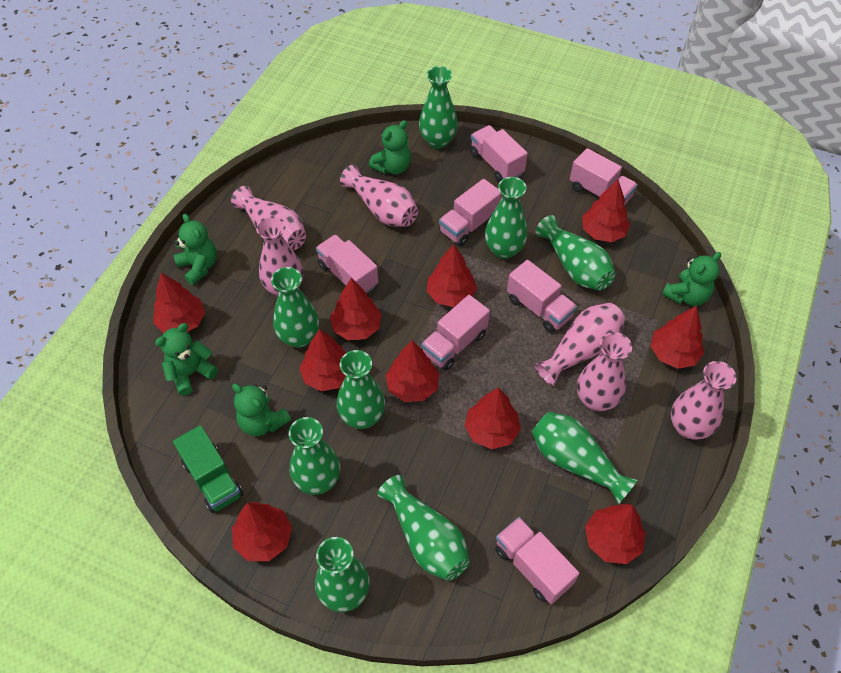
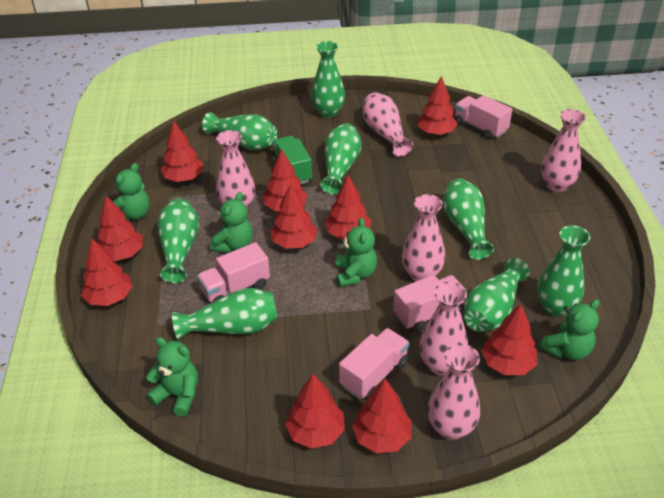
green vase: [271,267,319,348] [289,417,340,495] [315,537,370,612] [337,350,385,429] [378,475,470,581] [419,66,458,149] [485,177,528,259] [532,412,638,504] [536,215,615,290] = 9 -> [158,198,199,283] [172,288,277,340] [202,112,278,150] [311,41,345,118] [320,123,361,195] [443,178,494,260] [464,258,530,332] [537,225,590,316] = 8
pink truck: [316,235,378,293] [421,295,490,371] [439,179,502,246] [470,125,528,182] [495,517,579,604] [507,260,577,333] [570,148,638,205] = 7 -> [197,242,270,303] [339,328,409,400] [393,275,468,332] [455,95,512,140] = 4

